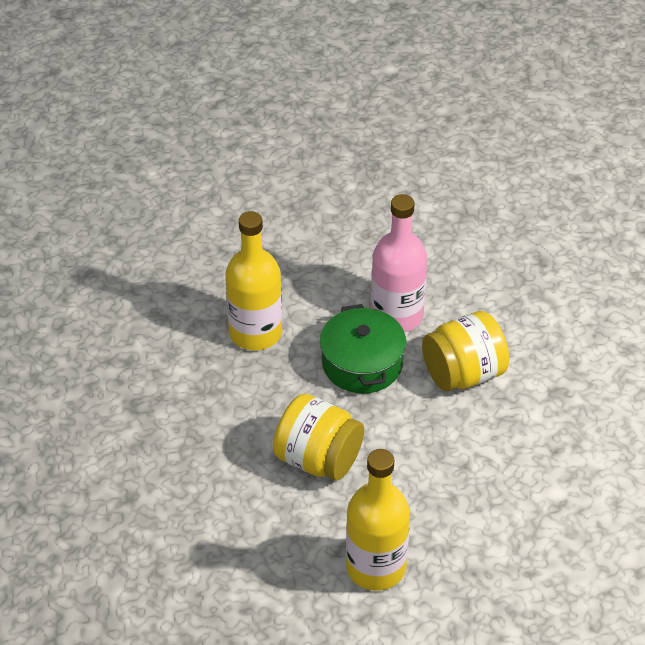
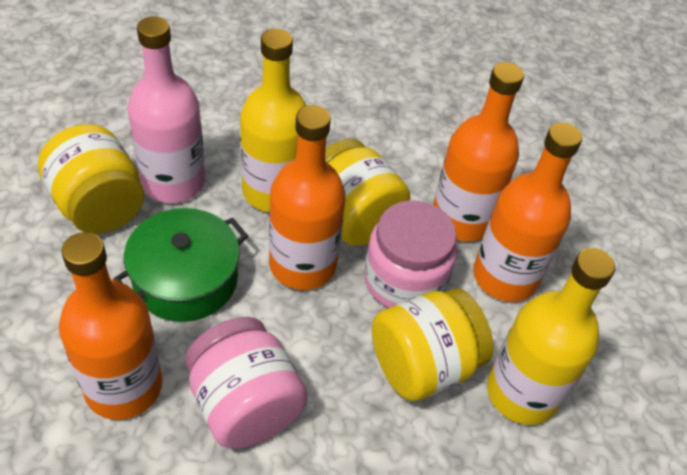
orange bottle: none = 0 -> [59,232,163,420] [269,105,346,290] [433,62,524,242] [473,123,582,302] = 4
pink jar: none = 0 -> [185,317,308,449] [364,200,457,308] = 2
yellow jar: [273,394,364,480] [422,311,509,391] = 2 -> [38,124,144,234] [325,138,410,246] [372,288,494,401] = 3

